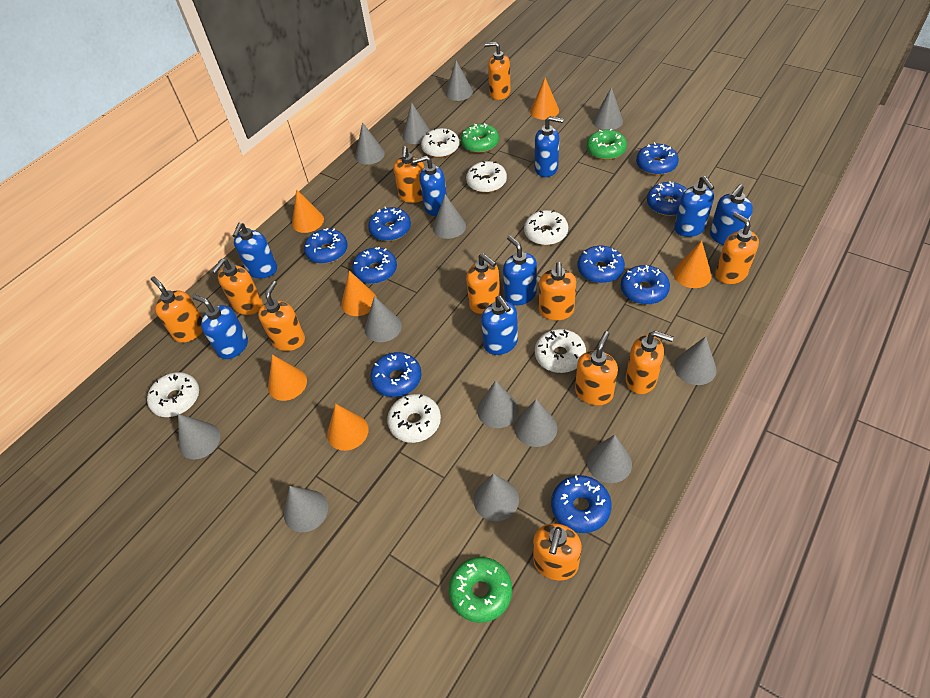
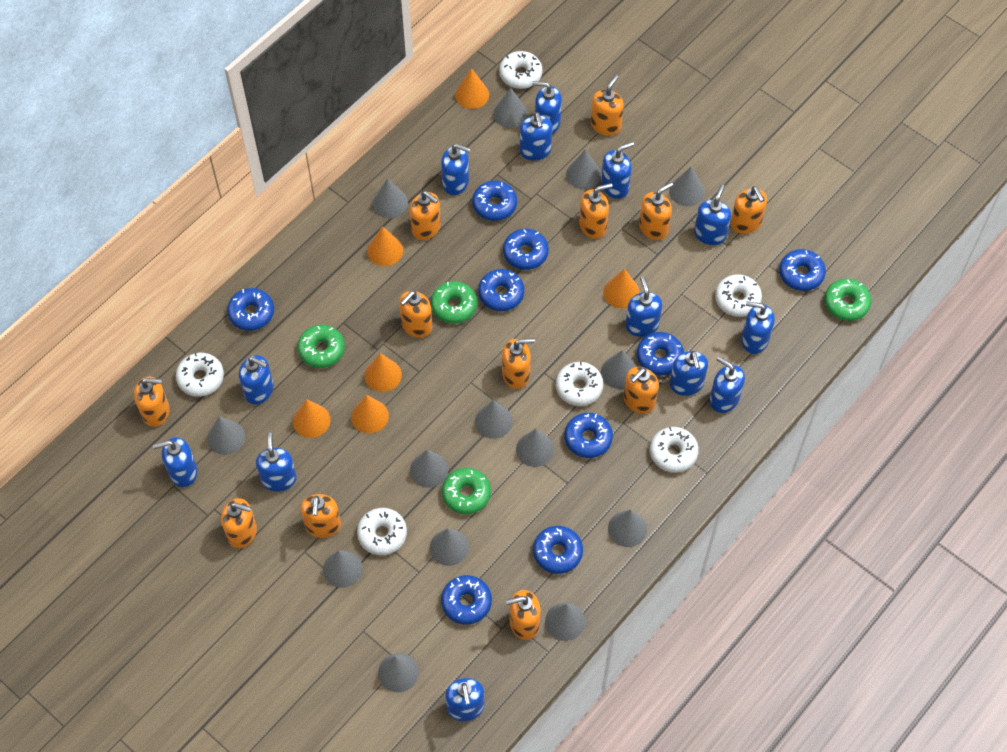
blue soap dispenser: [192,295,248,359] [233,223,277,278] [413,156,447,216] [481,296,518,355] [503,235,537,305] [535,116,563,177] [674,176,715,237] [710,184,753,245] = 8 -> [153,437,198,487] [239,355,274,404] [256,433,297,492] [441,144,471,195] [445,678,485,721] [519,112,553,161] [532,81,562,134] [601,141,634,199] [625,277,662,337] [670,351,708,396] [694,185,731,245] [709,356,745,413] [741,301,775,354] = 13
green donut: [449,557,512,623] [461,123,499,153] [587,128,627,160] = 3 -> [297,324,345,368] [431,281,477,324] [442,468,491,514] [824,279,871,321] = 4
grey cone: [178,414,220,459] [284,486,328,532] [355,122,385,165] [365,296,402,342] [402,102,430,144] [433,194,466,239] [445,60,473,101] [473,473,519,521] [477,380,519,428] [514,399,557,447] [587,435,632,483] [593,87,623,130] [674,336,717,385] = 13 -> [207,416,245,455] [323,550,363,588] [373,178,408,218] [378,653,419,692] [410,450,448,488] [430,528,469,566] [475,400,513,439] [493,88,528,128] [516,429,554,467] [545,603,585,641] [566,149,601,189] [601,350,637,389] [608,510,647,547] [669,167,705,206] = 14
orange soap dispenser: [151,276,203,343] [211,259,263,315] [258,281,305,351] [393,146,424,203] [466,253,500,314] [484,42,511,100] [533,523,582,580] [539,262,576,321] [575,331,618,405] [626,331,674,394] [715,212,759,284] = 11 -> [134,377,170,427] [221,498,257,548] [301,494,341,538] [399,291,432,338] [410,191,441,240] [502,338,535,389] [506,590,541,640] [579,183,613,239] [591,75,624,136] [623,367,659,414] [639,182,673,240] [730,186,767,234] = 12

